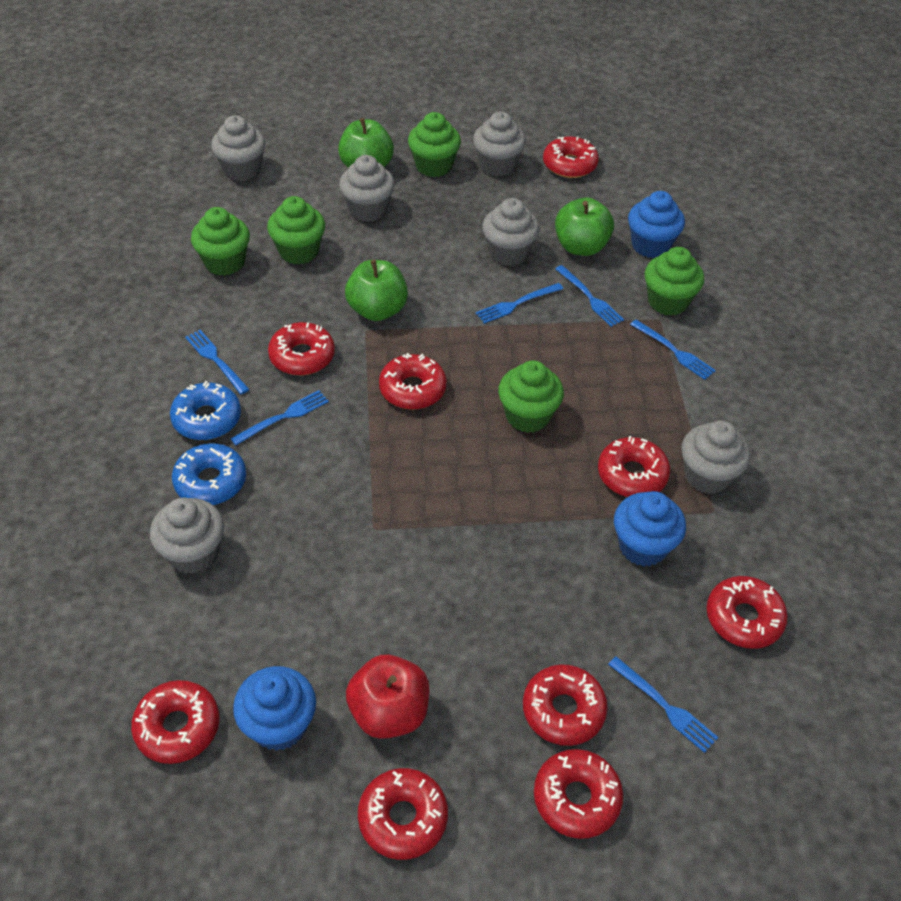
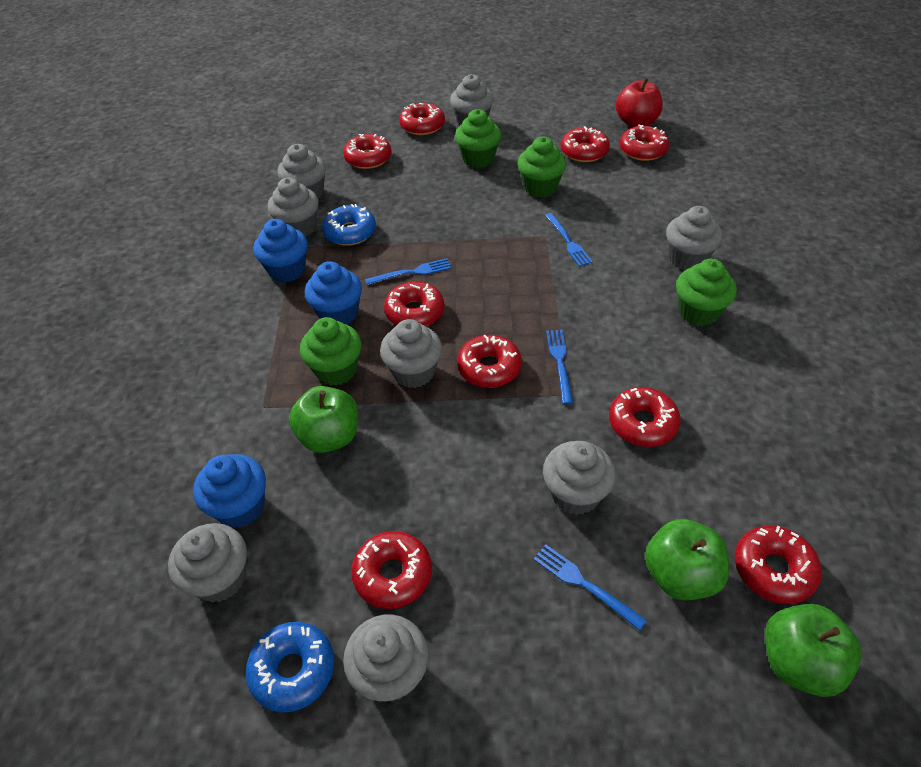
blue fork: [185,330,250,394] [230,390,329,445] [476,283,563,324] [555,265,624,327] [608,656,718,753] [630,320,716,380] = 6 -> [365,258,451,285] [533,544,647,631] [545,213,593,267] [546,330,573,404] = 4
green cupcake: [191,207,250,276] [267,196,325,264] [408,112,461,177] [498,360,564,433] [644,247,704,316] = 5 -> [300,317,361,386] [455,109,501,168] [517,137,566,197] [676,259,737,326] = 4
grey cupcake: [150,498,224,574] [211,115,266,181] [339,155,395,222] [473,112,526,177] [482,198,540,266] [682,421,750,494] = 6 -> [168,523,247,602] [268,177,319,237] [278,144,326,200] [343,614,428,702] [380,319,442,388] [450,74,494,126] [543,441,616,515] [666,206,722,270] = 8

